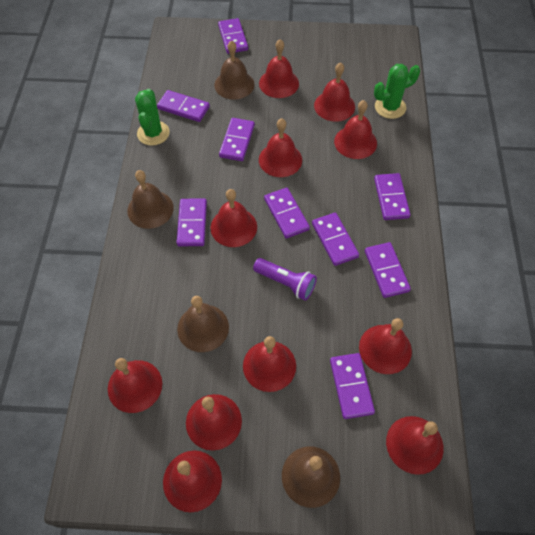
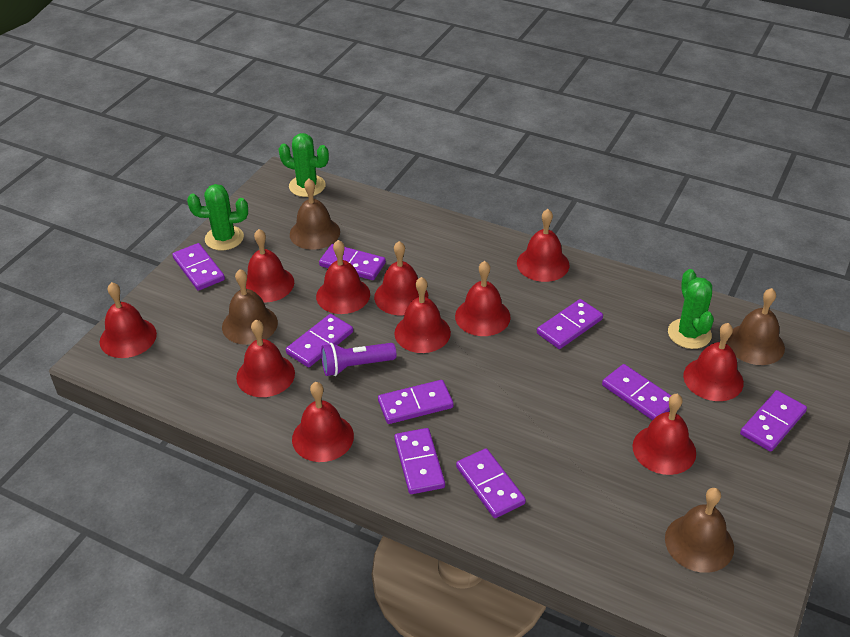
green cactus: [135,89,170,146] [374,64,420,119] = 2 -> [187,184,248,250] [279,133,329,197] [668,269,714,349] = 3

